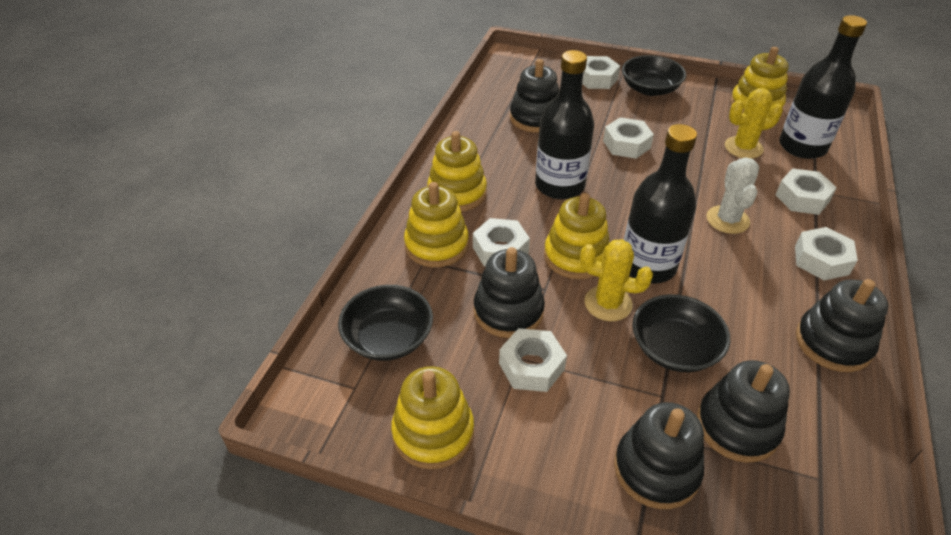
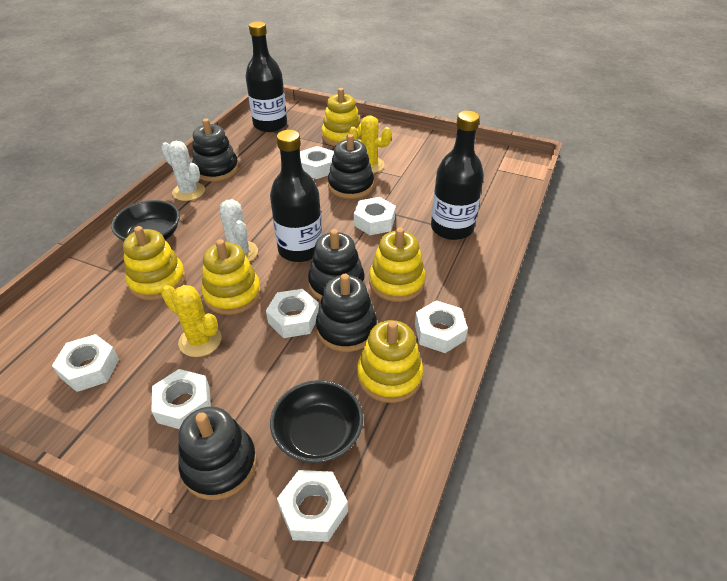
black bowl: [338,285,433,361] [622,55,686,96] [632,294,730,372] = 3 -> [111,200,180,242] [270,380,363,463] = 2
white cactus: [707,157,759,234] = 1 -> [161,141,205,201] [220,199,258,262] = 2
white nut: [473,218,530,266] [499,328,567,392] [582,56,620,89] [603,117,654,159] [776,168,837,215] [795,227,858,280] = 6 -> [52,334,119,392] [151,369,211,429] [266,289,319,338] [277,470,348,542] [300,146,334,179] [354,197,396,235] [415,300,468,353] = 7

